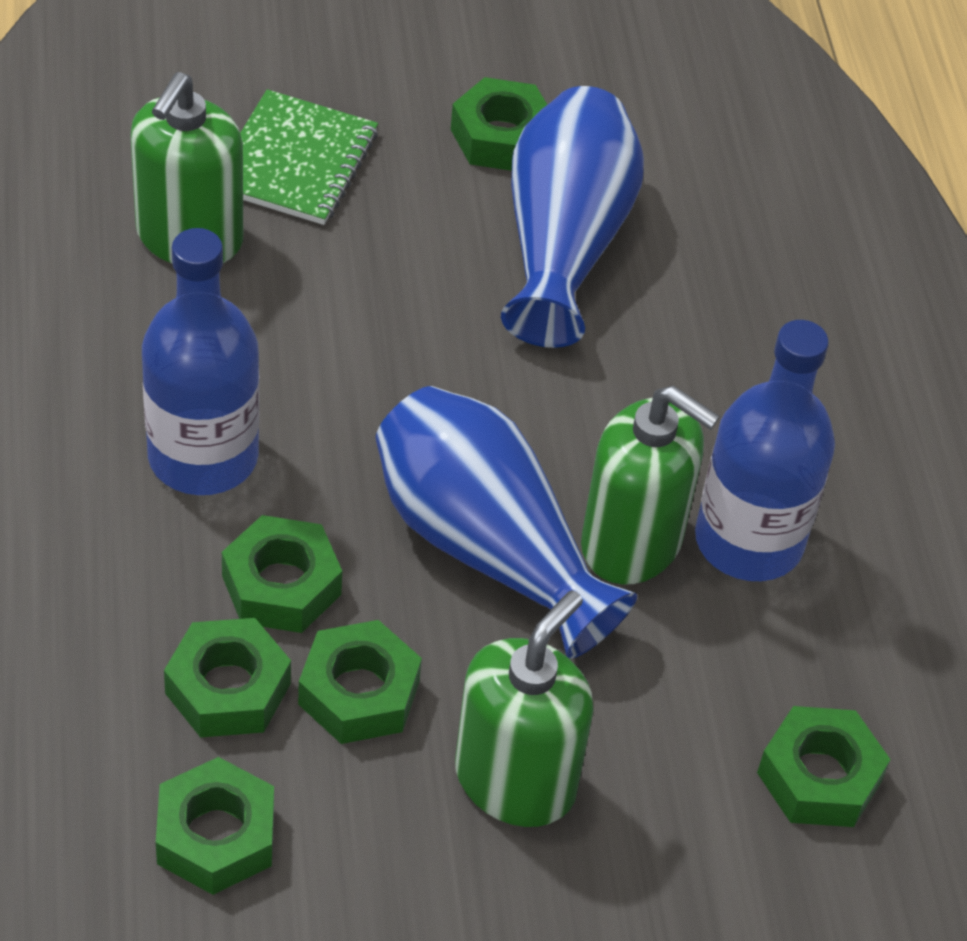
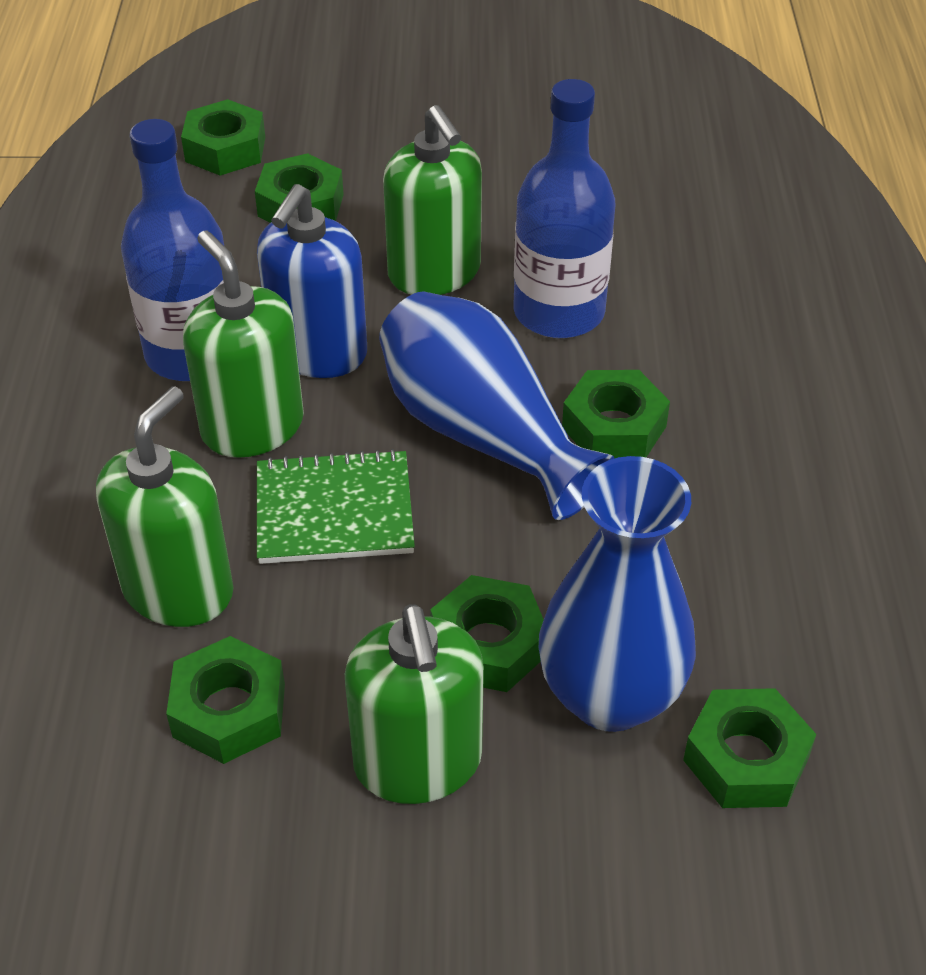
blue soap dispenser: none = 0 -> [257,184,367,378] = 1
green soap dispenser: [130,72,243,263] [455,590,594,827] [581,385,720,585] = 3 -> [96,386,234,627] [183,231,304,458] [345,604,484,804] [383,105,482,295] = 4

